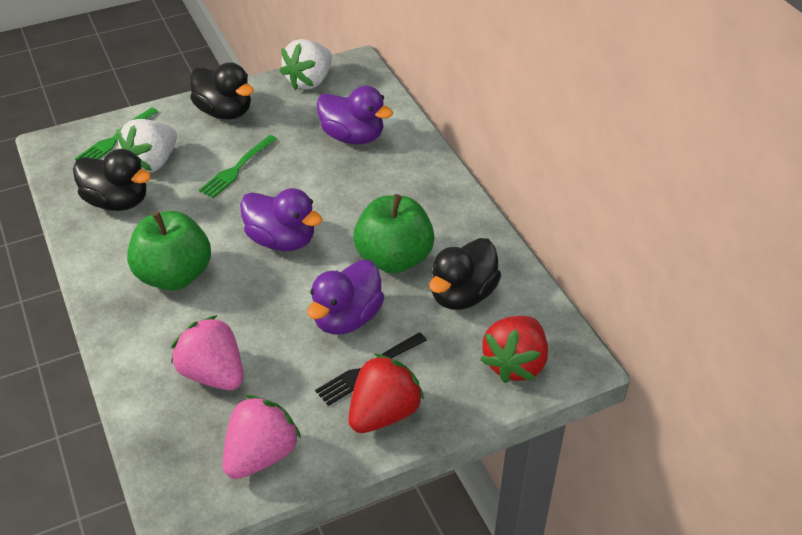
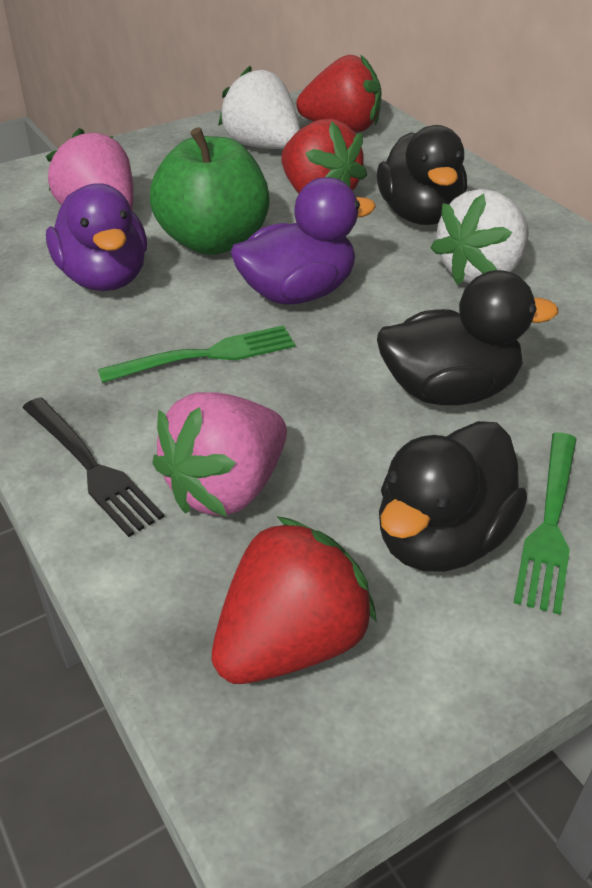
green apple: [127,211,211,291] [353,194,435,274] = 2 -> [150,127,270,255] = 1
purple duck: [240,188,323,251] [307,260,384,334] [317,86,393,144] = 3 -> [46,183,147,291] [230,177,376,305] = 2
red strawberry: [349,354,424,433] [480,316,548,383] = 2 -> [212,516,377,684] [281,119,367,194] [296,54,382,132] = 3

